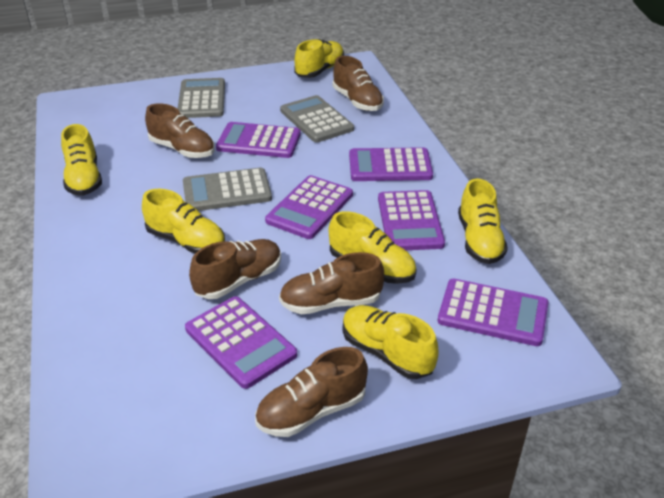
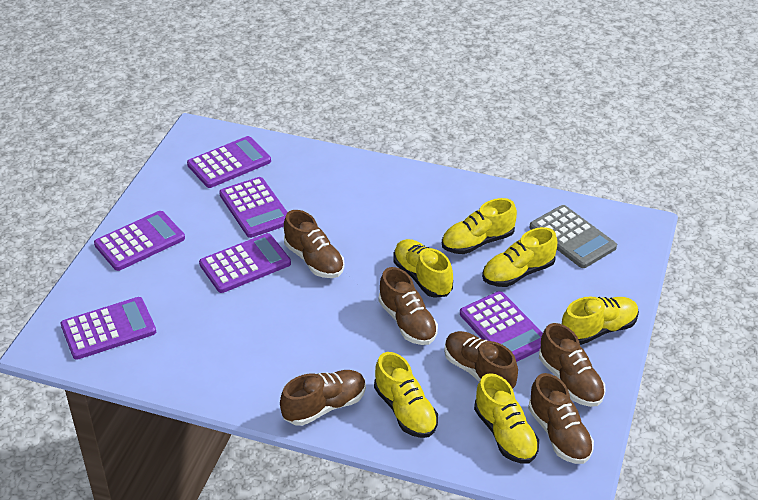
brown shoe: [145,103,215,158] [189,239,281,299] [255,347,368,437] [279,252,384,314] [333,56,384,111] = 5 -> [280,370,366,426] [284,210,345,278] [379,267,438,345] [444,331,518,389] [528,373,594,464] [539,323,606,407] = 6
grey calculator: [177,78,225,118] [183,168,272,211] [280,95,354,143] = 3 -> [530,205,617,268] = 1

